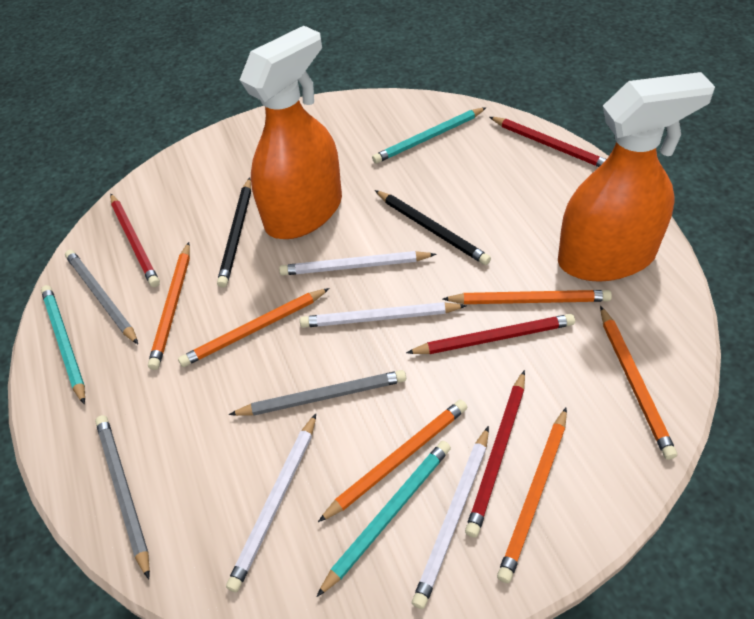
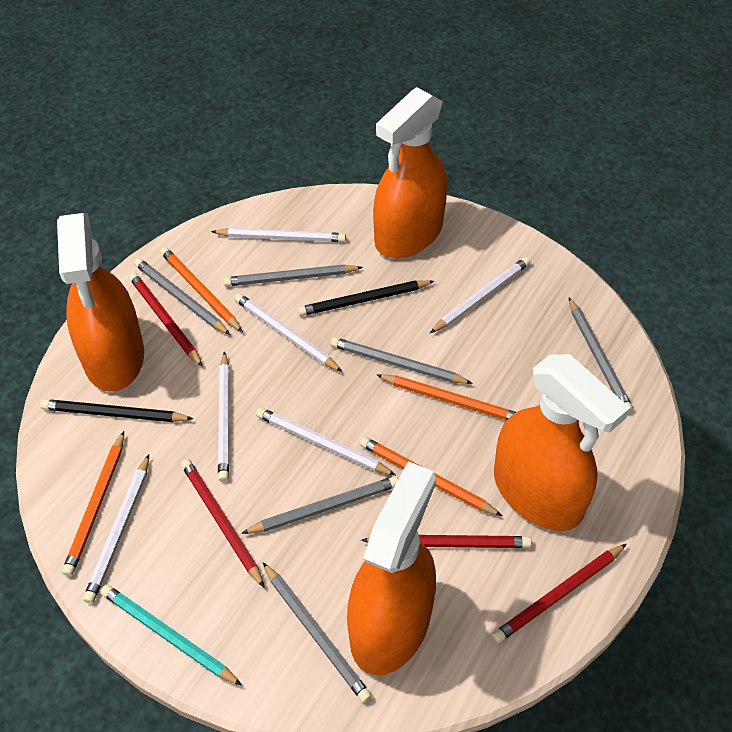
grey pencil: [65,250,138,344] [95,415,150,579] [229,370,406,416] = 3 -> [134,258,231,335] [223,265,363,287] [241,476,398,534] [263,562,372,703] [330,337,473,384] [569,298,633,413] = 6
orange pencil: [148,242,190,370] [178,288,330,367] [318,400,467,522] [443,290,612,304] [497,407,567,583] [600,306,677,460] = 6 -> [62,431,124,576] [160,247,243,332] [360,436,502,516] [377,374,516,420] = 4
orange spray bottle: [240,26,342,239] [558,72,715,282] = 2 -> [57,213,144,391] [347,461,436,675] [373,87,448,258] [494,354,630,531] = 4
turquoise pencil: [41,285,85,405] [316,441,451,597] [372,107,487,164] = 3 -> [100,584,242,686] = 1
white pencil: [226,414,316,592] [279,251,436,276] [300,302,466,328] [412,426,489,609] = 4 -> [83,455,149,604] [211,228,346,242] [218,351,229,482] [234,293,342,372] [256,407,396,475] [430,257,530,333] = 6

